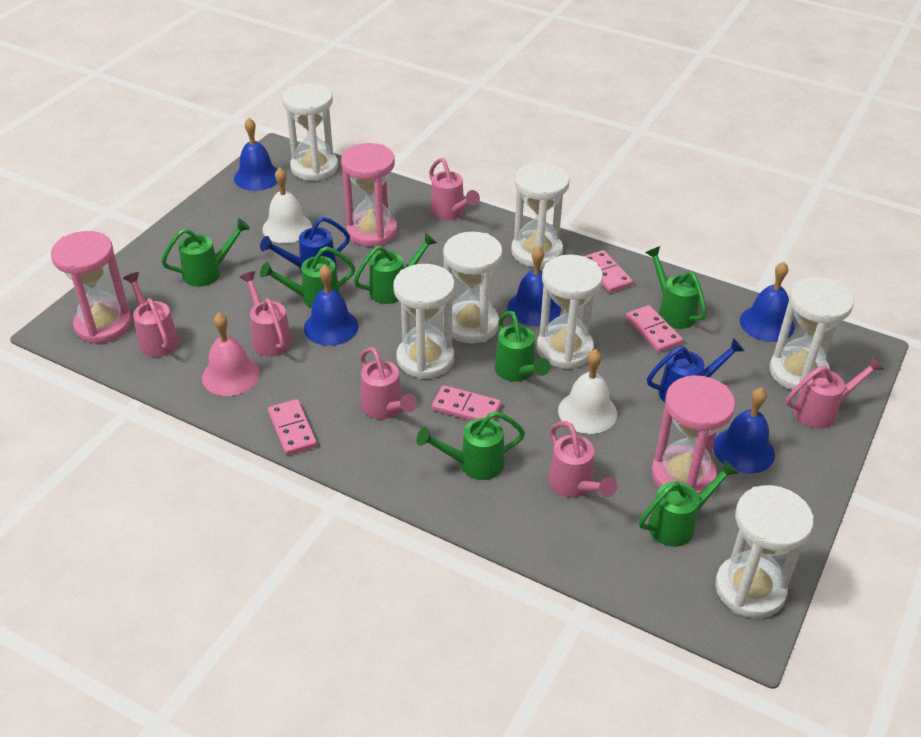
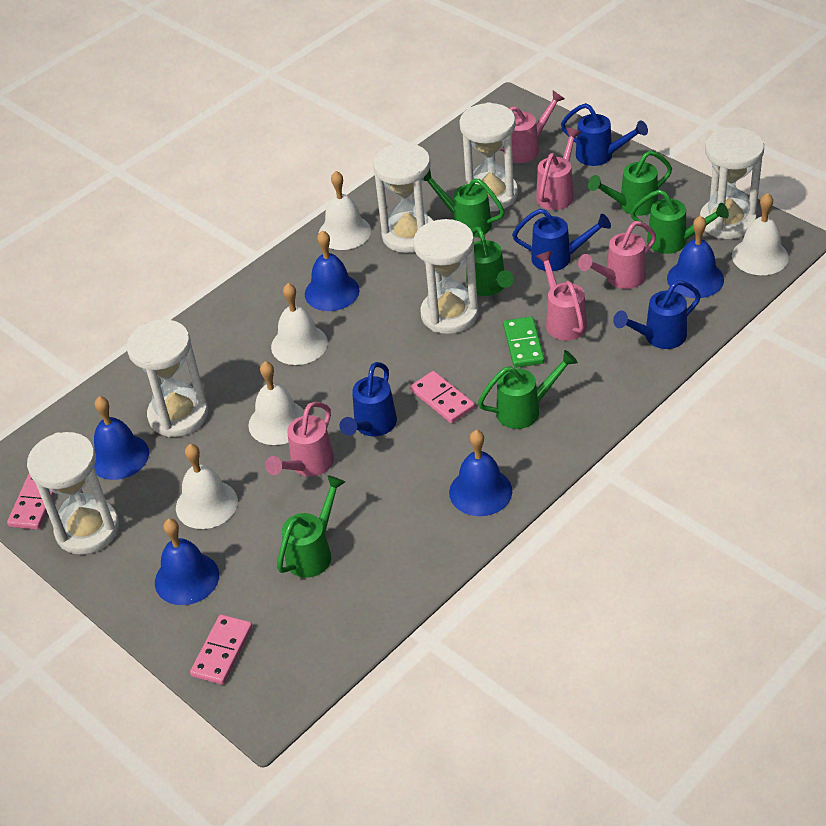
blue watering can: [260,217,350,270] [647,337,745,403] = 2 -> [339,362,397,436] [512,209,611,271] [561,103,648,166] [613,280,701,349] = 4
green domino: none = 0 -> [503,317,544,368] = 1
green watering can: [161,218,250,287] [260,246,355,308] [354,233,437,304] [417,411,525,480] [495,311,550,382] [639,460,739,547] [645,246,707,329] = 7 -> [277,475,345,578] [423,169,505,238] [466,227,514,296] [478,350,578,429] [588,151,672,216] [630,189,729,254] = 6
pink bell: [202,313,260,396] = 1 -> none = 0
pink domino: [268,399,317,455] [432,385,501,421] [584,250,633,293] [626,305,683,352] = 4 -> [7,474,55,530] [190,615,252,685] [410,371,475,423] = 3
pink hourglass: [51,231,132,344] [341,143,397,247] [651,375,735,495] = 3 -> none = 0
pink watering can: [123,272,179,357] [240,271,292,357] [360,347,417,419] [429,158,480,220] [548,421,617,498] [786,356,884,429] = 6 -> [265,402,334,477] [499,91,565,163] [536,128,581,210] [536,251,587,340] [578,221,656,289] = 5
white bell: [262,167,312,243] [558,349,617,434] = 2 -> [176,444,238,529] [248,361,304,445] [271,283,328,365] [319,171,371,250] [732,193,789,275] = 5
white hourglass: [283,83,338,181] [393,264,455,379] [443,231,503,344] [511,162,570,268] [537,255,603,369] [715,485,814,618] [769,277,854,392] = 7 -> [27,432,119,555] [127,319,208,437] [373,143,433,253] [413,219,479,334] [459,102,518,212] [700,127,764,239] = 6

